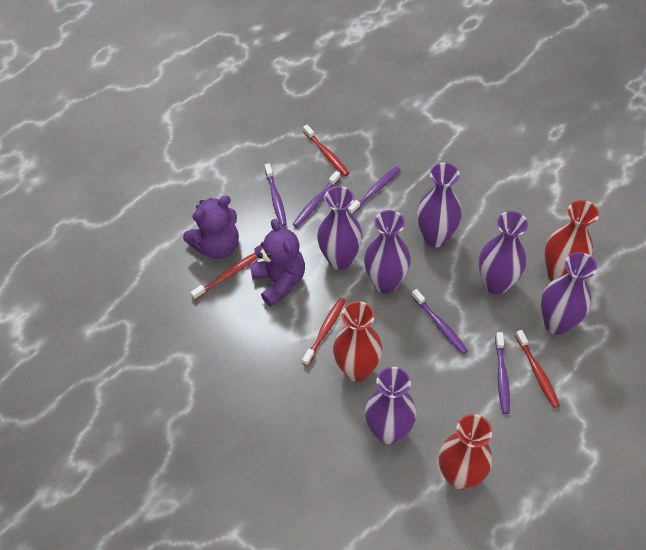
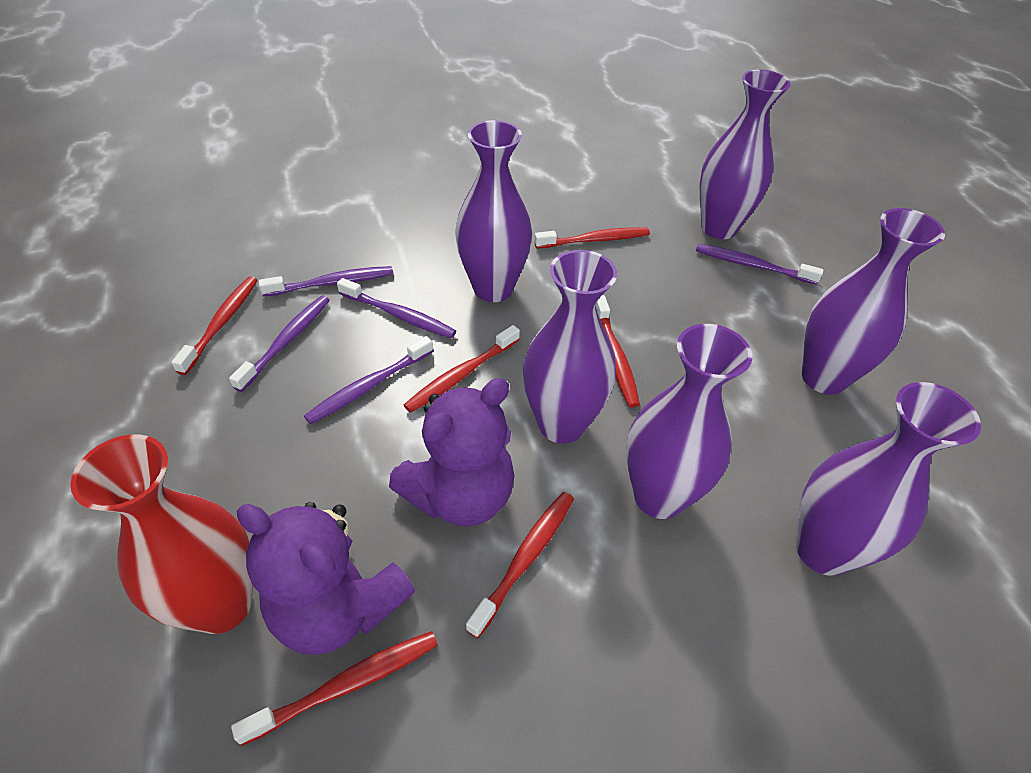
red toothbrush: [191,253,258,300] [302,298,346,366] [303,125,349,176] [515,330,560,408] = 4 -> [171,277,257,375] [231,631,438,746] [404,325,520,413] [466,492,574,638] [534,227,650,249] [596,295,640,408] = 6
red vase: [333,301,382,382] [439,414,492,490] [544,200,599,281] = 3 -> [70,434,253,634] = 1

